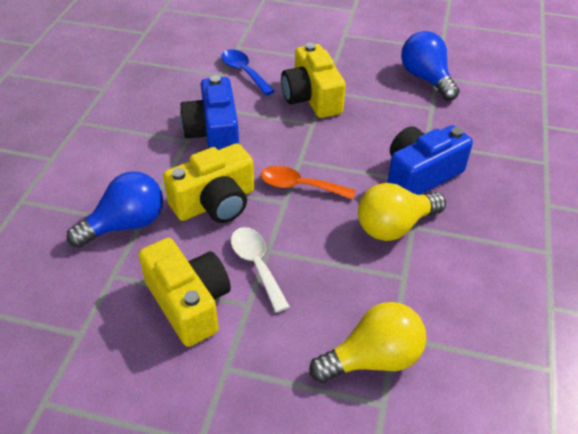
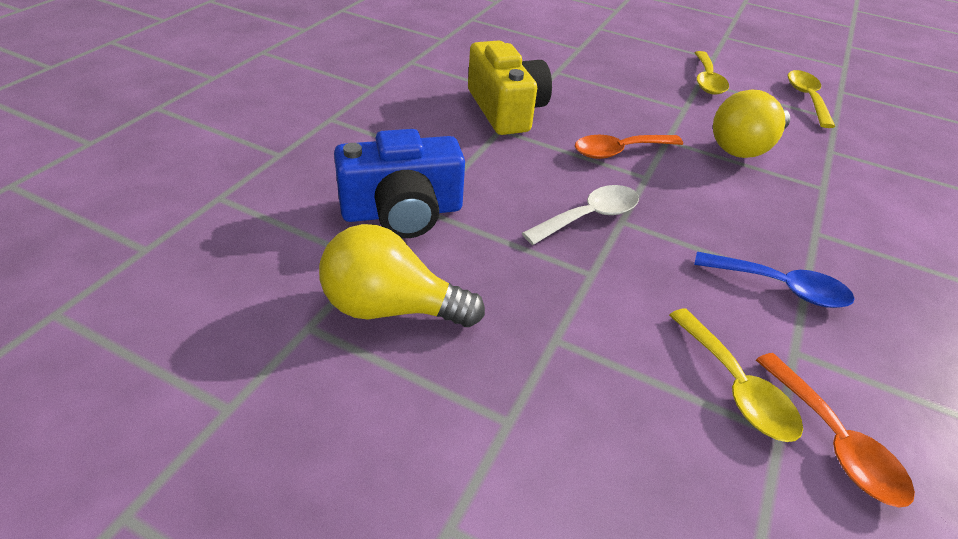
blue camera: [180,75,239,150] [387,125,473,195] = 2 -> [334,129,465,238] = 1
blue light bulb: [67,172,163,248] [401,31,460,101] = 2 -> none = 0
orange spoon: [261,166,356,199] = 1 -> [575,135,683,159] [756,353,915,507] = 2
yellow camera: [138,238,231,347] [163,143,254,223] [281,43,346,118] = 3 -> [468,40,552,135] = 1
yellow spoon: none = 0 -> [669,308,803,442] [695,51,729,94] [788,70,835,128] = 3

